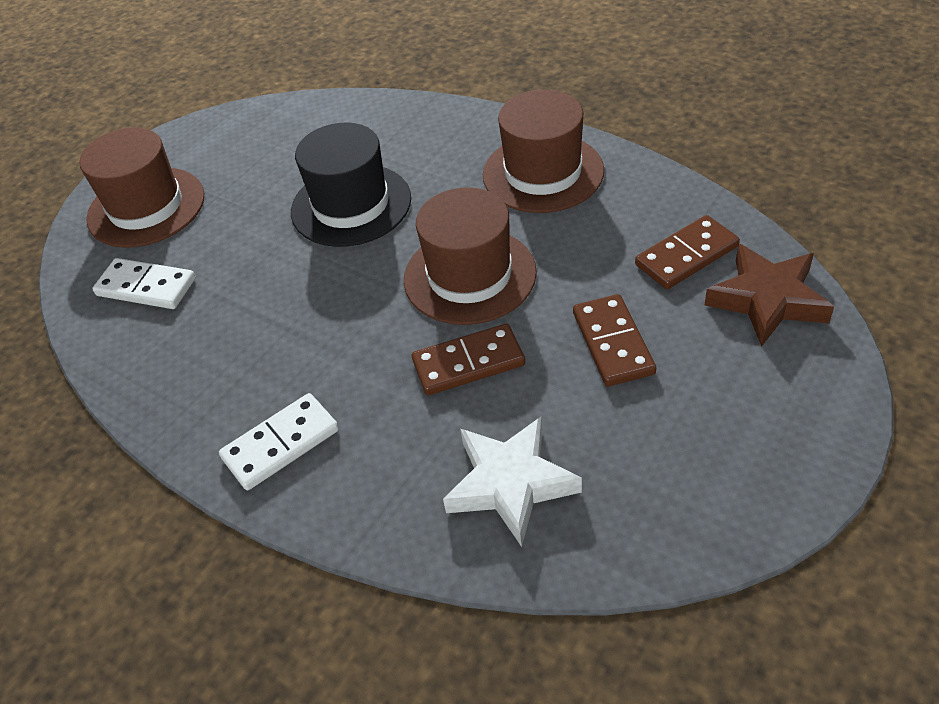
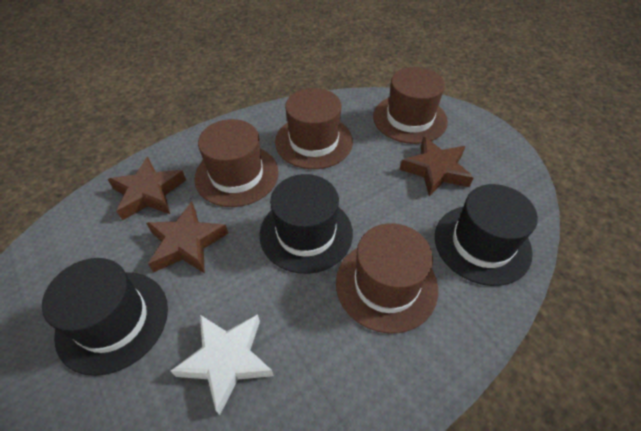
black hat: [291,122,411,247] = 1 -> [42,258,168,376] [259,174,353,274] [435,184,538,286] = 3
brown domino: [412,323,525,395] [573,294,656,386] [635,215,740,289] = 3 -> none = 0
brown hat: [79,127,204,248] [404,187,537,325] [483,90,604,213] = 3 -> [194,119,279,207] [275,88,353,169] [336,223,438,333] [373,67,448,144] = 4
brown star: [705,244,834,347] = 1 -> [108,156,186,220] [146,202,228,273] [400,136,474,196] = 3
white domino: [92,258,196,309] [219,393,339,490] = 2 -> none = 0

